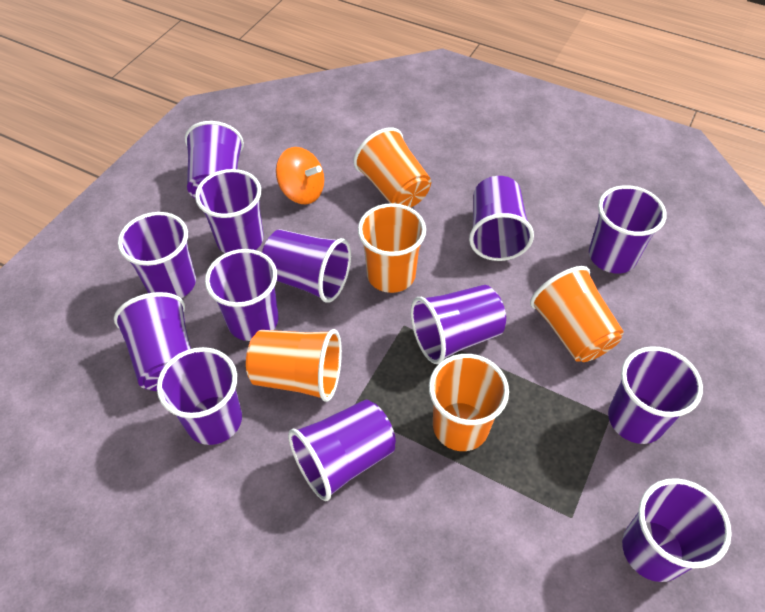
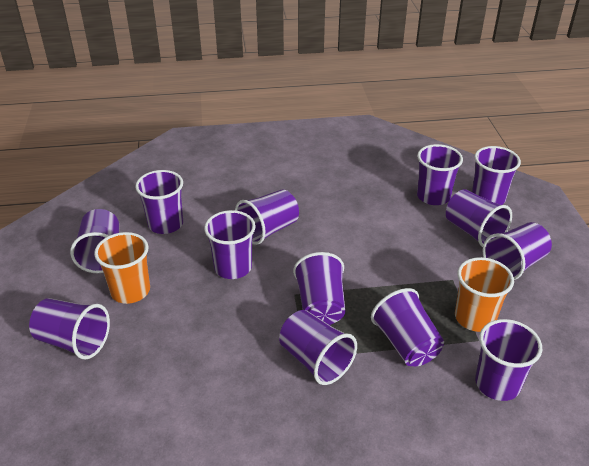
orange cup: [246,329,342,402] [354,128,431,208] [358,203,426,293] [429,354,509,451] [530,266,624,362] = 5 -> [94,232,150,304] [455,257,514,332] = 2
orange spinning top: [276,147,324,204] = 1 -> none = 0

